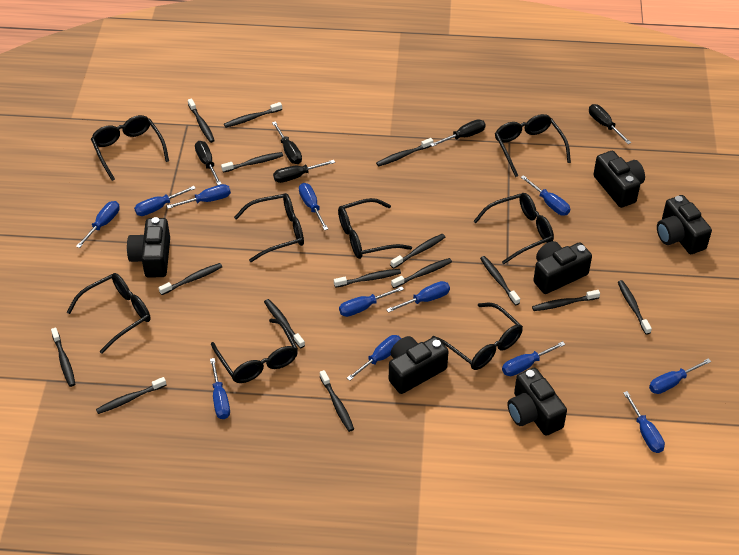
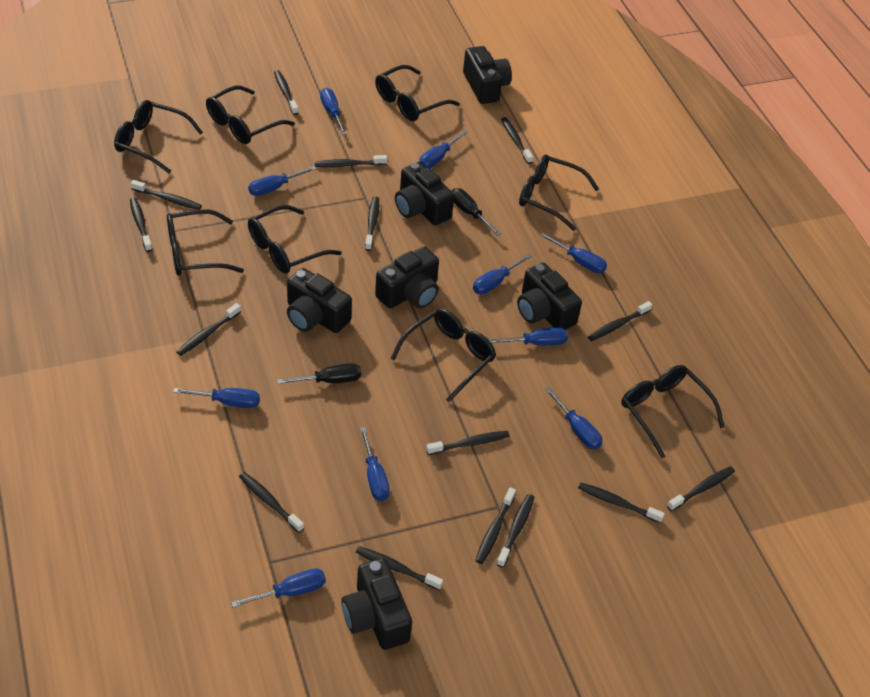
black screwdriver: [195,141,221,185] [272,121,302,164] [273,160,335,183] [430,119,486,147] [589,104,631,144] = 5 -> [277,363,361,384] [452,188,501,236] = 2
blue screwdriver: [76,201,119,248] [134,186,196,216] [167,184,231,209] [210,358,230,419] [299,183,328,230] [339,286,404,317] [347,335,401,381] [386,281,450,313] [502,341,565,376] [521,175,570,216] [623,391,665,453] [649,358,711,394] = 12 -> [173,388,260,408] [231,569,326,608] [248,166,316,196] [320,88,347,135] [360,427,390,501] [419,130,468,168] [473,253,532,294] [488,327,568,346] [540,232,607,273] [544,387,602,449] = 10

